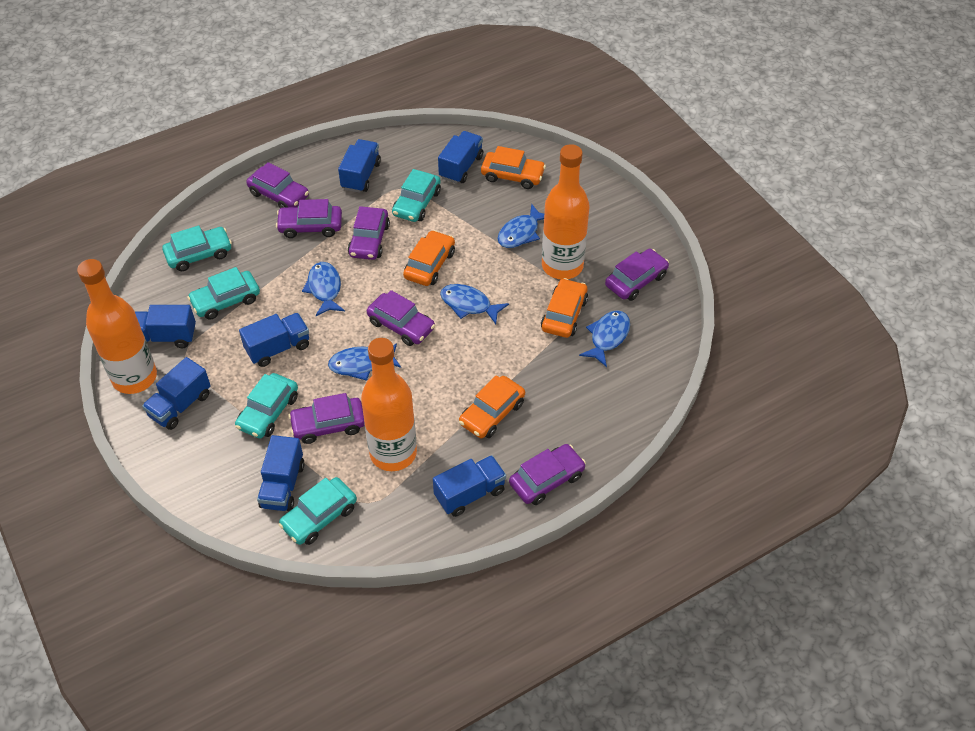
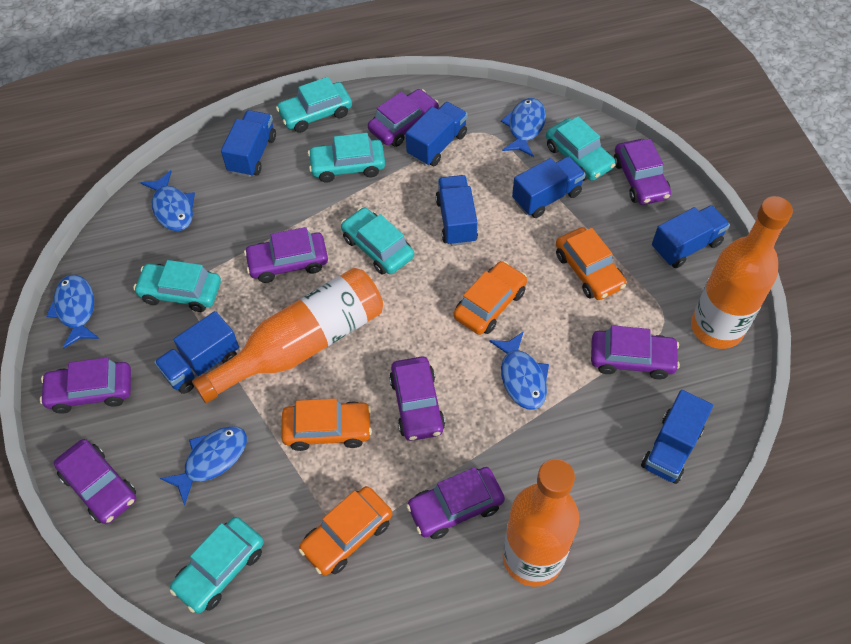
purple car: [246,162,309,208] [276,199,342,238] [288,393,364,444] [348,206,390,260] [367,290,435,346] [509,444,586,505] [605,249,669,301] = 7 -> [40,357,131,414] [54,439,136,524] [244,227,328,283] [368,89,439,147] [389,357,445,441] [406,467,505,539] [591,325,680,379] [614,139,671,205] = 8
turquoise car: [162,225,232,271] [187,267,260,320] [235,373,298,439] [279,477,357,545] [392,169,441,222] = 5 -> [133,260,221,312] [170,517,264,613] [276,77,352,133] [308,133,385,183] [341,207,414,275] [546,116,616,181] = 6

